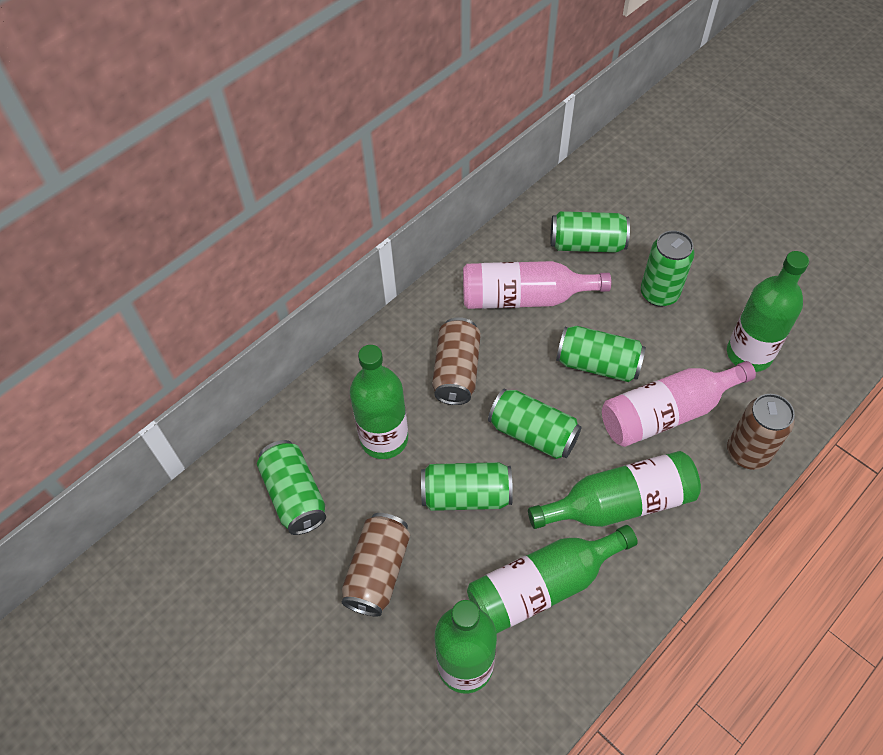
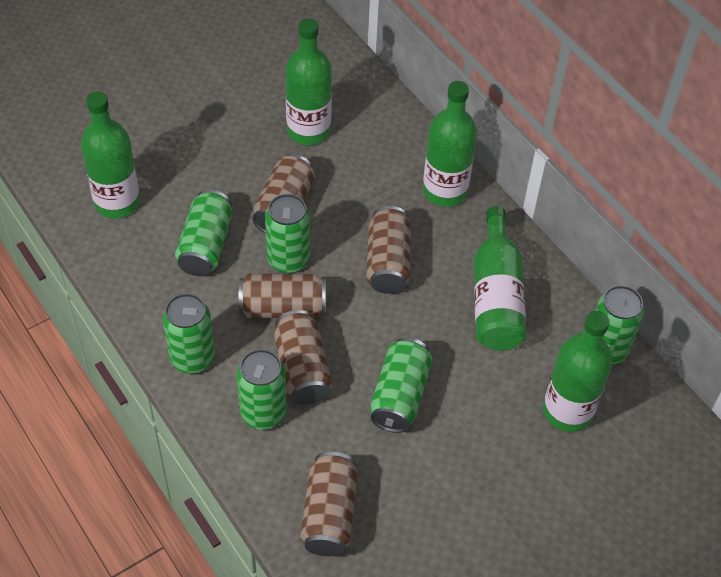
brown can: [341,513,410,617] [432,317,481,405] [727,394,795,470] = 3 -> [239,273,326,318] [252,154,315,233] [274,310,332,404] [300,452,358,556] [366,206,411,294] = 5
pink bottle: [463,261,611,309] [602,361,756,447] = 2 -> none = 0

